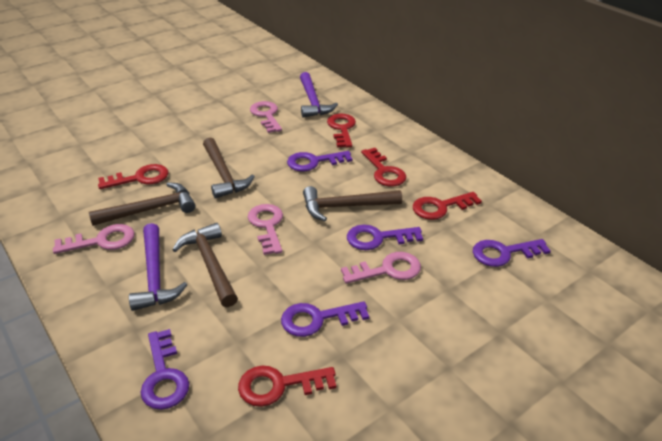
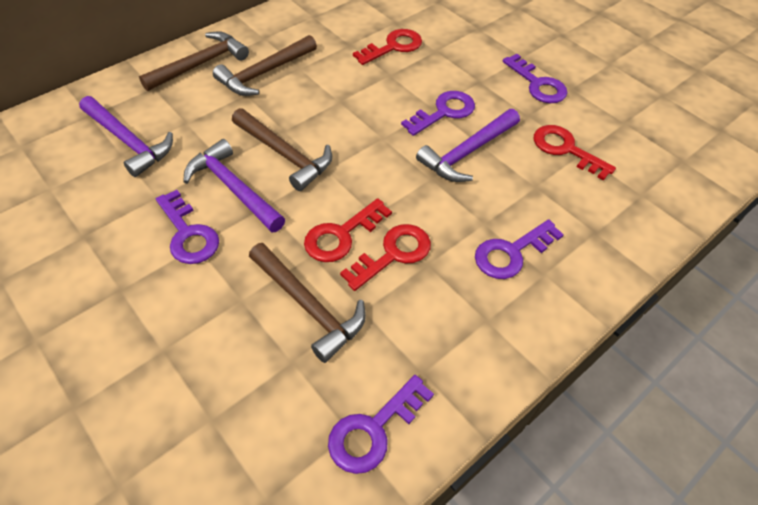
pink key: [53,224,135,254] [248,204,283,255] [250,101,282,133] [341,252,421,284] = 4 -> none = 0
purple hammer: [129,223,188,311] [300,72,338,118] = 2 -> [79,96,173,177] [183,139,285,232] [416,109,520,182] = 3
red key: [98,164,168,189] [238,366,336,407] [327,114,356,148] [361,148,407,187] [413,192,482,220] = 5 -> [304,198,392,262] [340,224,431,291] [353,29,422,65] [534,125,616,181] = 4

